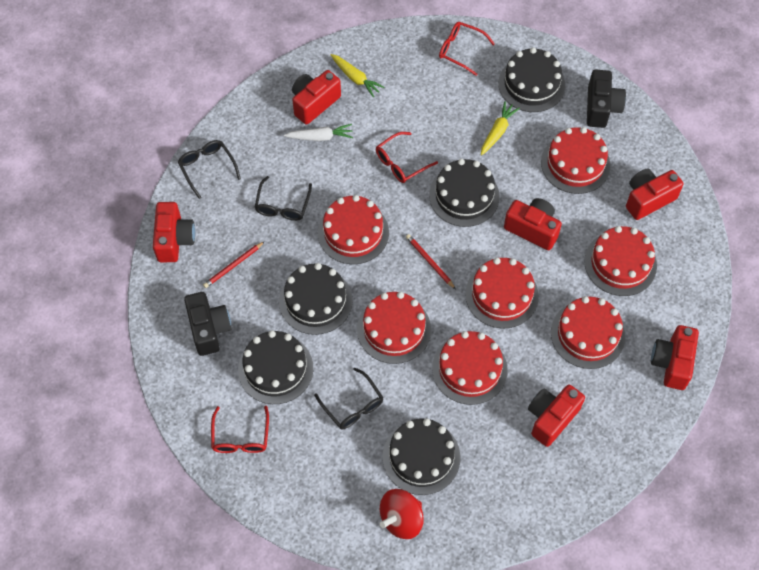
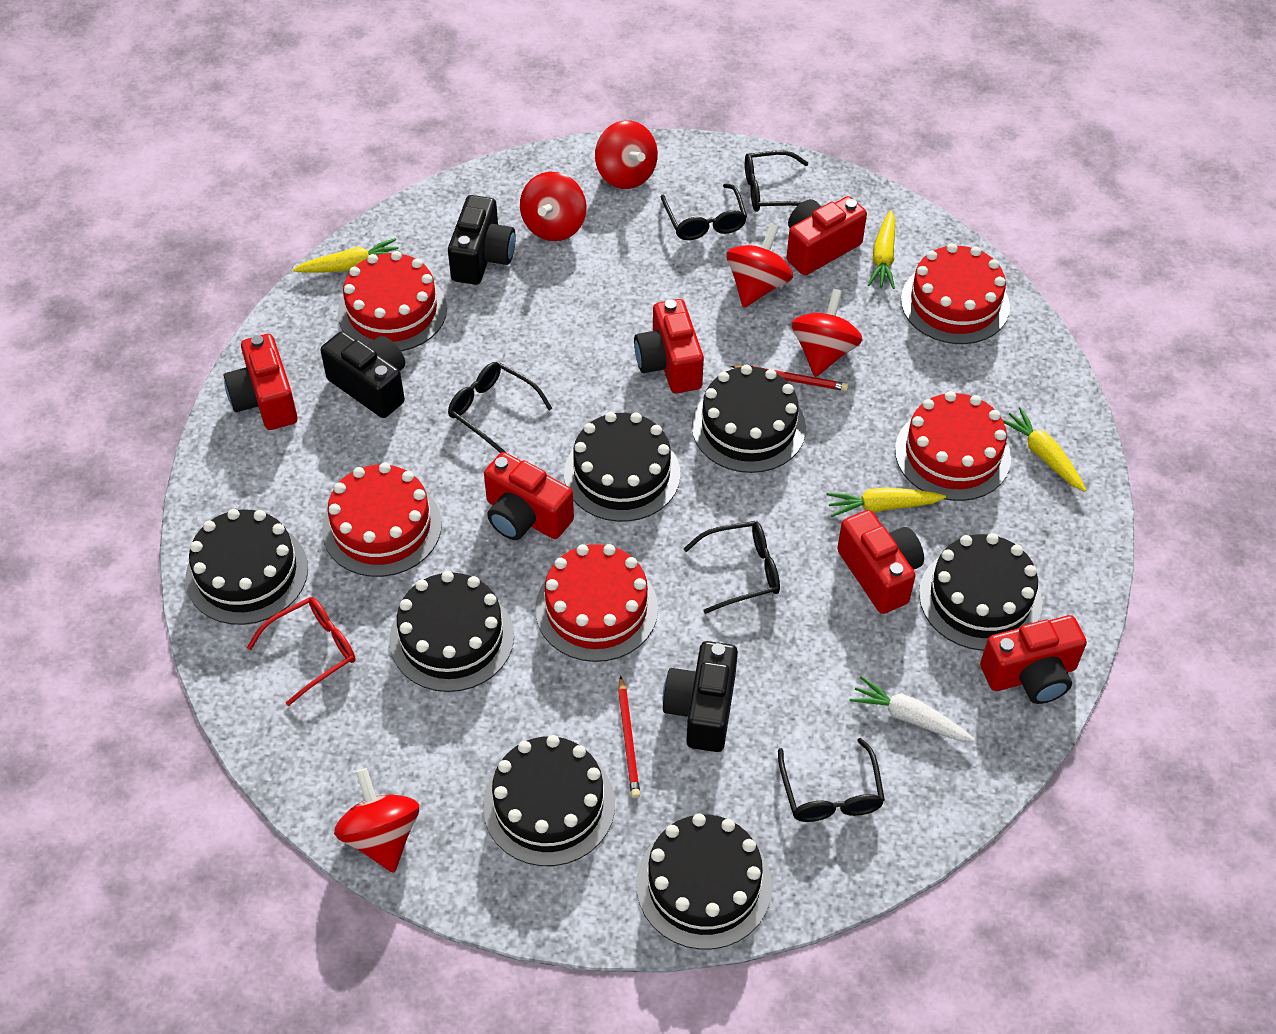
black cake: [238,330,313,404] [279,263,353,335] [383,418,460,495] [429,159,500,227] [498,47,565,112] = 5 -> [185,509,308,625] [390,571,514,692] [483,735,615,866] [564,412,680,522] [636,813,772,950] [692,365,806,473] [919,533,1042,651] = 7
black camera: [184,292,231,356] [587,70,626,128] = 2 -> [320,331,405,418] [448,195,516,285] [662,641,738,752] = 3
black glasses: [178,140,241,199] [255,176,312,221] [314,368,384,429] = 3 -> [448,362,553,453] [661,183,747,240] [683,521,780,614] [745,150,808,212] [778,738,885,822] = 5
red cake: [318,195,389,264] [357,292,431,364] [432,331,508,405] [465,258,539,328] [541,127,610,194] [551,296,625,369] [584,226,657,296] = 7 -> [322,463,442,577] [338,251,447,351] [535,544,658,662] [895,391,1011,501] [901,243,1010,344] = 5
red glasses: [211,406,269,453] [376,132,438,183] [439,22,495,76] = 3 -> [247,597,356,706] = 1
red spinning top: [380,489,424,539] = 1 -> [334,768,419,873] [520,172,586,241] [595,120,658,189] [726,224,793,308] [792,289,863,377] = 5
yellow carrot: [331,54,384,97] [481,101,520,156] = 2 -> [293,238,399,273] [826,487,946,517] [868,210,895,289] [1002,407,1086,492] = 4

